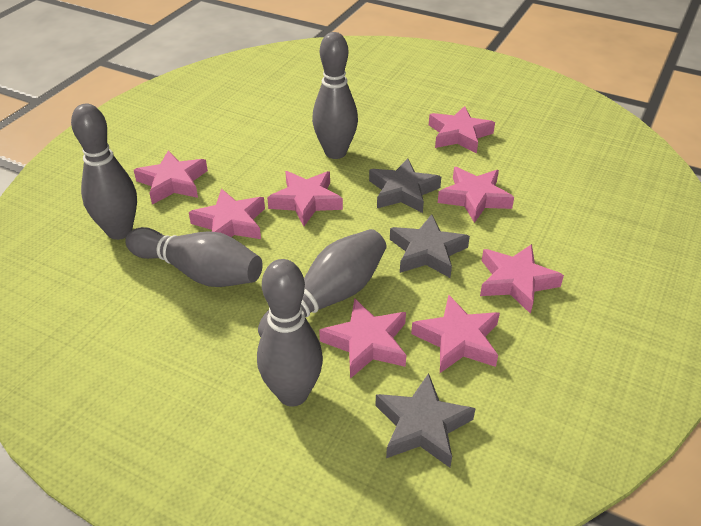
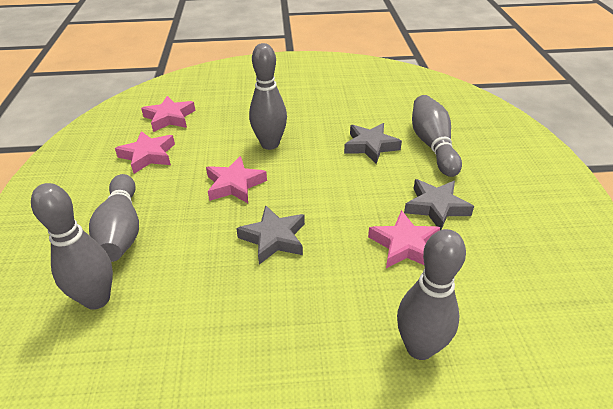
pink star: [134,150,208,205] [189,189,265,239] [267,171,343,226] [319,298,406,379] [411,295,500,373] [429,106,495,154] [438,167,514,223] [480,244,564,314] = 8 -> [115,131,175,174] [141,96,195,132] [206,156,267,203] [368,210,440,268] = 4

